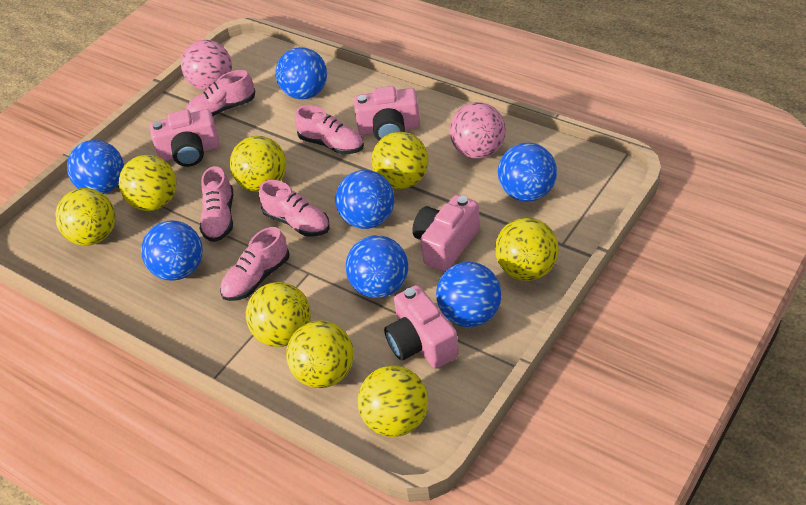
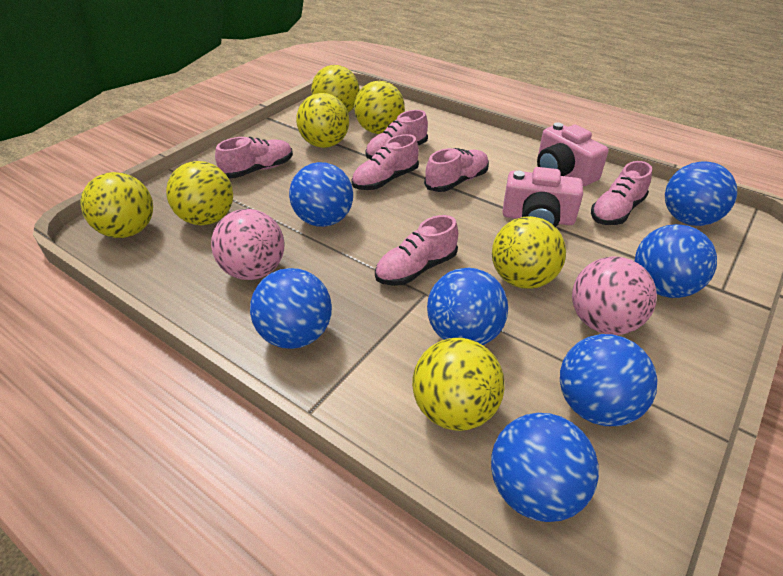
pink camera: [150,109,220,167] [354,86,420,141] [384,285,459,368] [412,195,480,272] = 4 -> [502,167,583,227] [537,122,608,186] = 2
pink shoe: [186,70,255,116] [200,166,233,242] [220,227,290,301] [259,180,330,237] [295,105,364,154] = 5 -> [215,137,293,178] [351,134,419,190] [365,110,428,159] [375,215,458,286] [424,148,489,192] [591,161,652,225] = 6
yellow ball: [55,188,115,246] [119,155,177,211] [230,136,286,192] [246,282,311,347] [286,320,354,388] [358,365,428,437] [372,132,429,189] [495,218,559,281] = 8 -> [80,172,153,238] [166,161,233,225] [296,93,349,148] [311,65,360,112] [354,81,405,134] [412,338,505,431] [492,216,566,289] = 7

